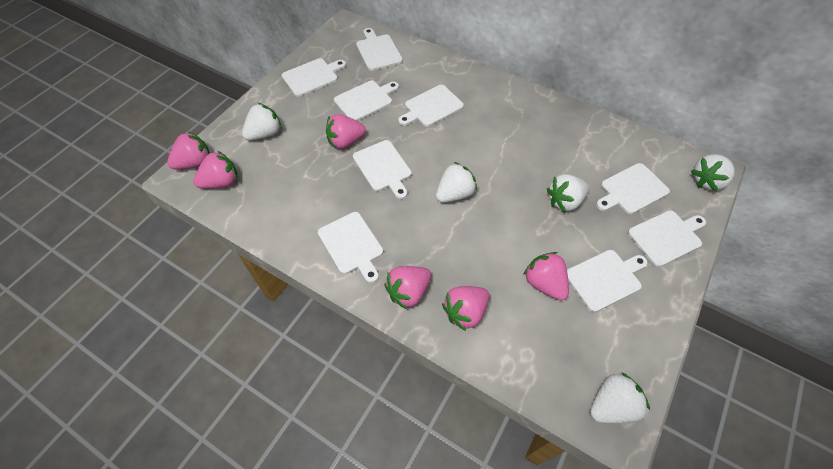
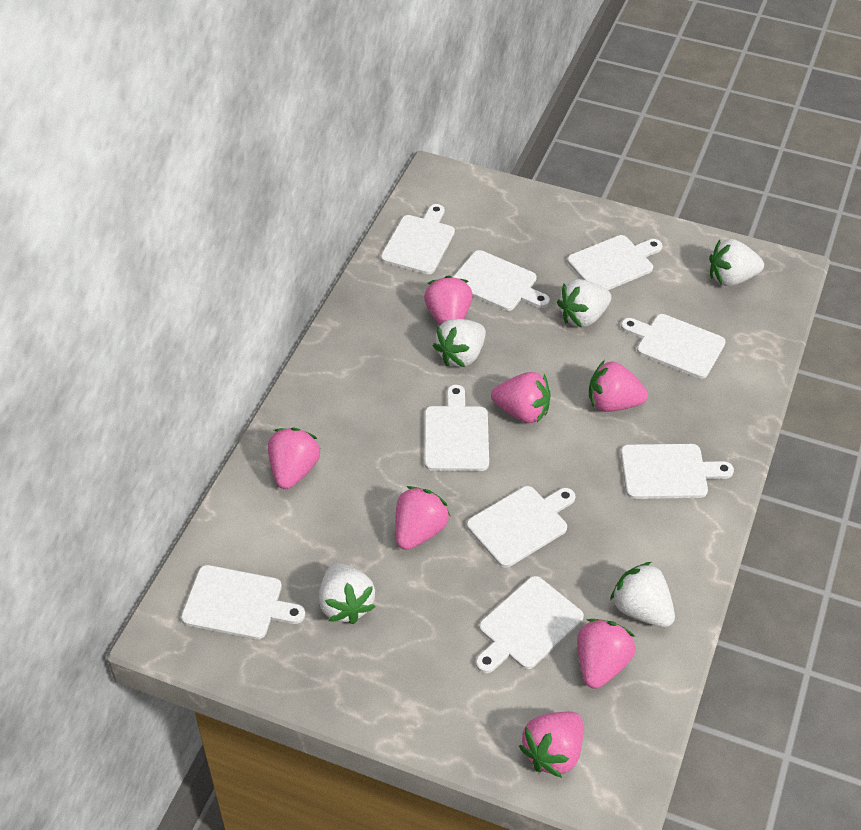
pink strawberry: [167,131,210,169] [193,150,237,189] [326,114,366,149] [385,266,431,310] [442,286,489,331] [523,252,569,300] = 6 -> [268,428,320,489] [395,486,450,550] [424,275,473,325] [491,372,551,423] [519,712,583,778] [577,619,636,689] [589,360,648,412] = 7

